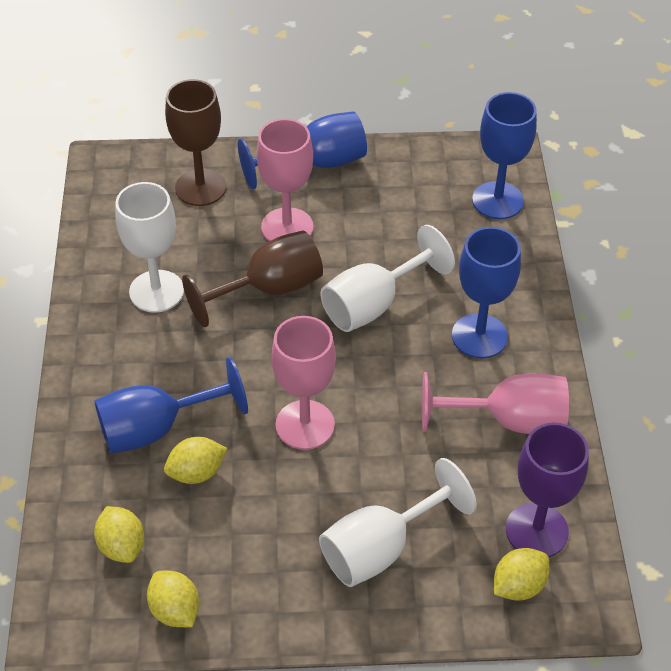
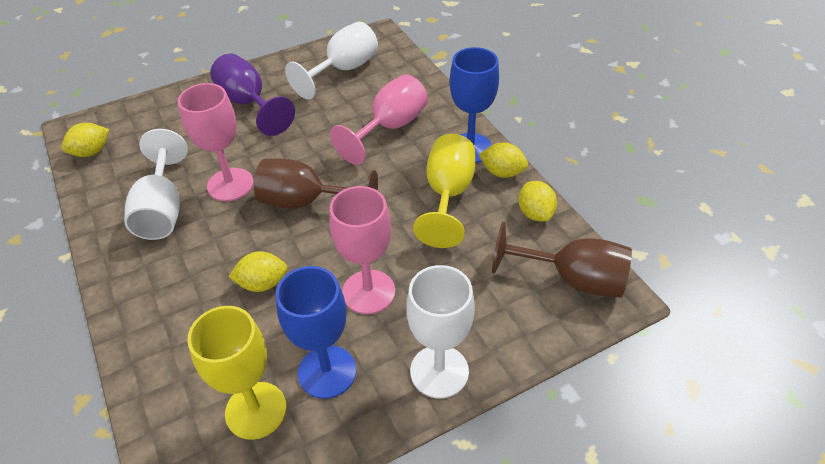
blue goblet: [94,357,248,454] [238,111,367,189] [452,227,521,358] [472,92,537,219] = 4 -> [275,266,356,399] [449,47,499,163] = 2
yellow goblet: none = 0 -> [187,306,287,440] [413,134,476,248] = 2

